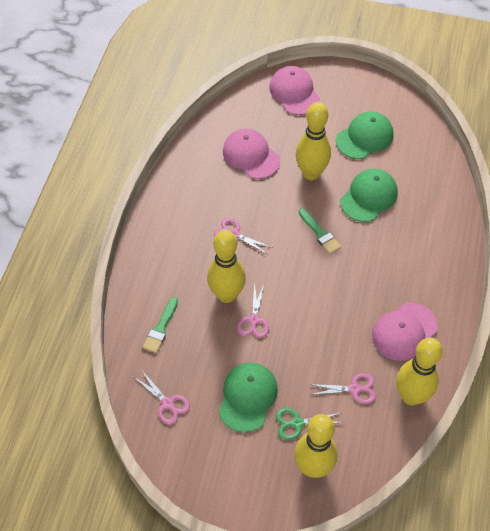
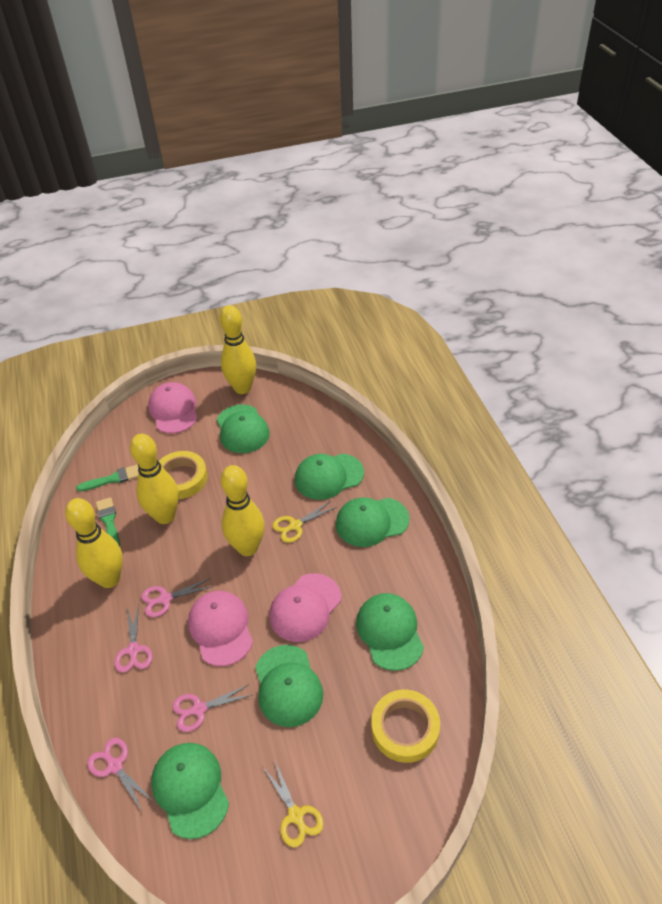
green cap: [219,362,278,433] [336,112,394,159] [341,169,398,222] = 3 -> [151,743,229,839] [217,405,270,453] [255,645,323,727] [295,453,364,500] [336,497,410,547] [356,593,424,671] = 6
green scissors: [276,408,345,440] = 1 -> none = 0
yellow scissors: none = 0 -> [264,761,324,848] [272,501,337,543] = 2
yellow tape: none = 0 -> [158,451,208,499] [371,689,440,763] = 2

